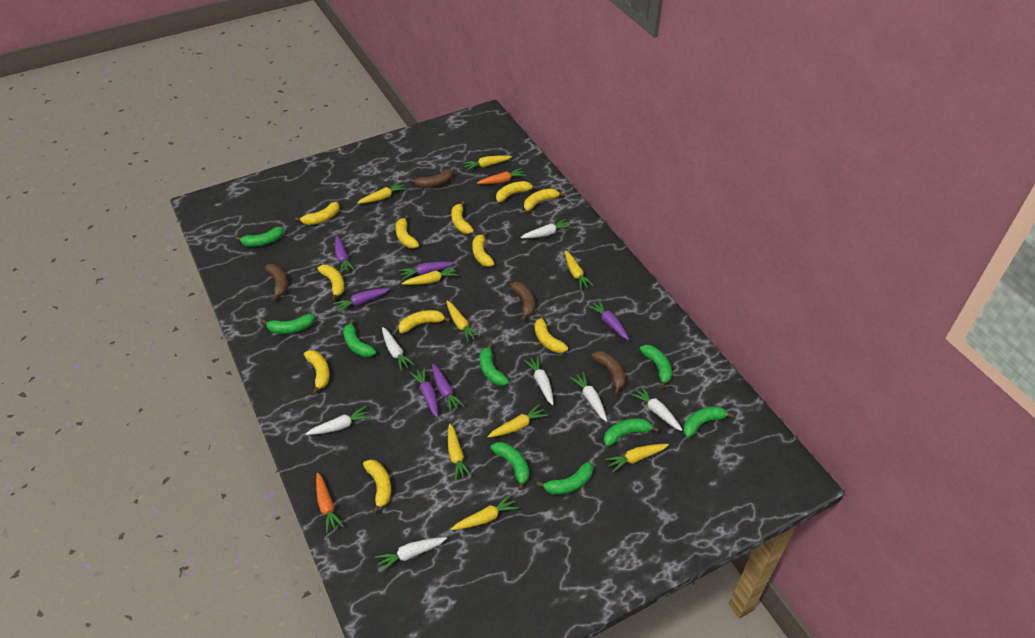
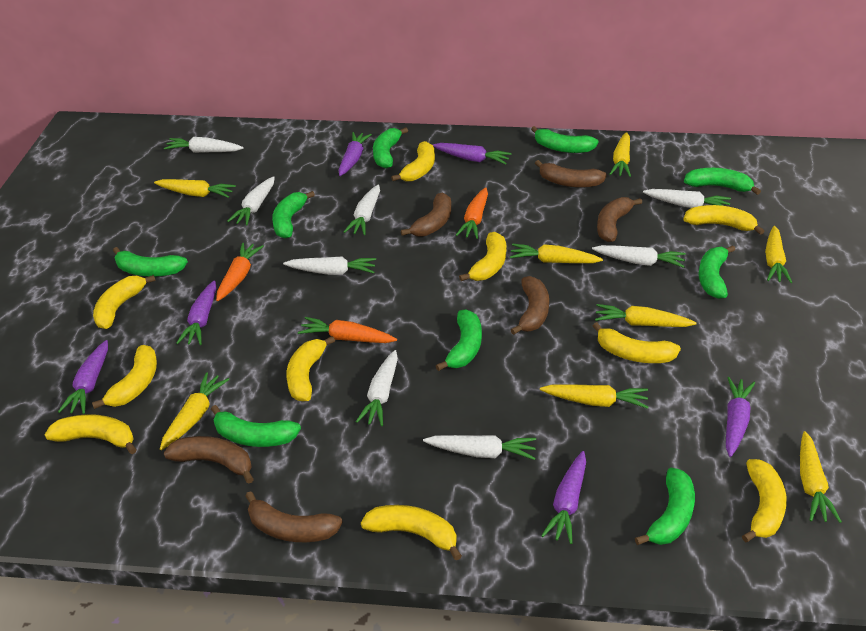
brown banana: [265,264,288,301] [409,169,453,188] [510,282,535,321] [592,351,626,394] = 4 -> [164,436,254,484] [245,491,343,542] [401,193,451,237] [511,276,549,335] [535,160,607,188] [597,197,642,242] = 6
orange carrot: [316,473,344,533] [477,168,526,184] = 2 -> [216,243,264,301] [298,317,397,343] [456,187,488,239] = 3
white carrot: [306,406,371,435] [375,537,447,572] [382,327,415,371] [521,219,572,239] [524,356,554,405] [570,372,607,422] [630,386,682,431] = 7 -> [164,137,243,153] [227,176,275,226] [283,257,376,275] [344,185,380,235] [356,350,398,426] [423,435,536,460] [592,245,686,268] [643,189,731,208] = 8
yellow banana: [295,202,339,225] [304,350,330,394] [317,265,344,301] [363,459,391,514] [395,215,419,248] [399,310,450,333] [451,201,474,234] [472,231,495,267] [496,181,538,202] [524,189,565,211] [535,314,568,353] = 11 -> [45,414,137,454] [92,345,157,409] [93,275,155,329] [287,336,335,401] [361,505,462,560] [391,141,435,182] [459,232,507,281] [593,322,681,363] [683,205,764,235] [742,459,787,542] = 10
yellow carrot: [357,182,407,204] [402,266,458,285] [446,301,481,342] [448,424,472,481] [451,494,519,530] [463,156,512,170] [487,404,548,438] [565,250,594,290] [605,444,669,473] = 9 -> [154,179,236,198] [160,372,230,450] [510,244,603,263] [540,384,648,409] [595,304,697,327] [610,132,631,177] [765,226,792,283] [800,431,842,523] = 8

